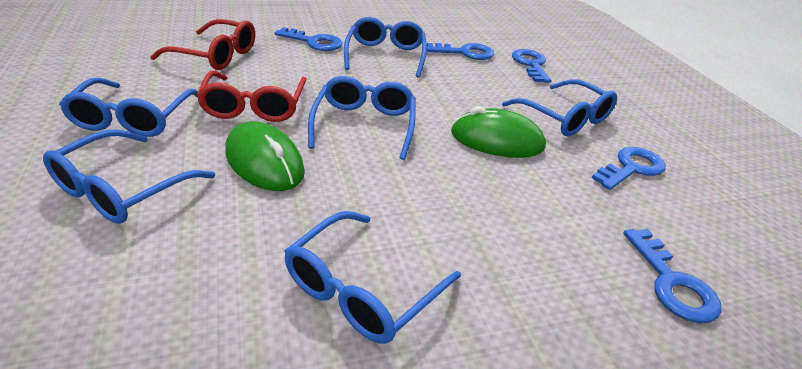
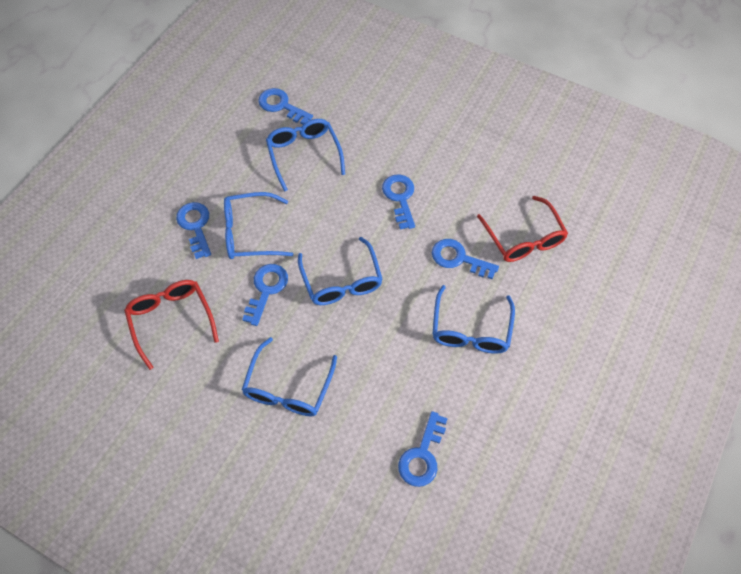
blue glasses: [43,129,215,224] [59,78,198,137] [285,211,461,344] [308,76,416,160] [344,17,427,78] [502,79,617,136] = 6 -> [224,192,293,259] [242,337,337,416] [266,119,345,192] [298,237,383,305] [432,285,515,354] = 5
blue key: [275,27,343,51] [427,43,494,60] [512,49,552,83] [592,147,666,190] [623,229,722,323] = 5 -> [176,202,211,259] [242,264,288,326] [258,88,313,125] [382,174,415,230] [398,411,448,487] [432,239,499,279] = 6
green mouse: [225,121,305,191] [451,106,546,158] = 2 -> none = 0

